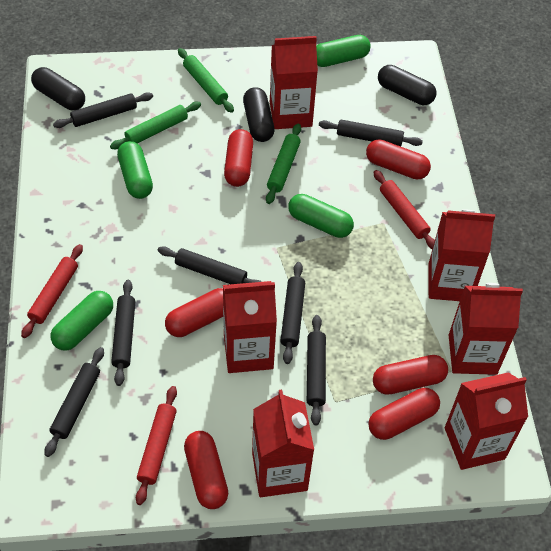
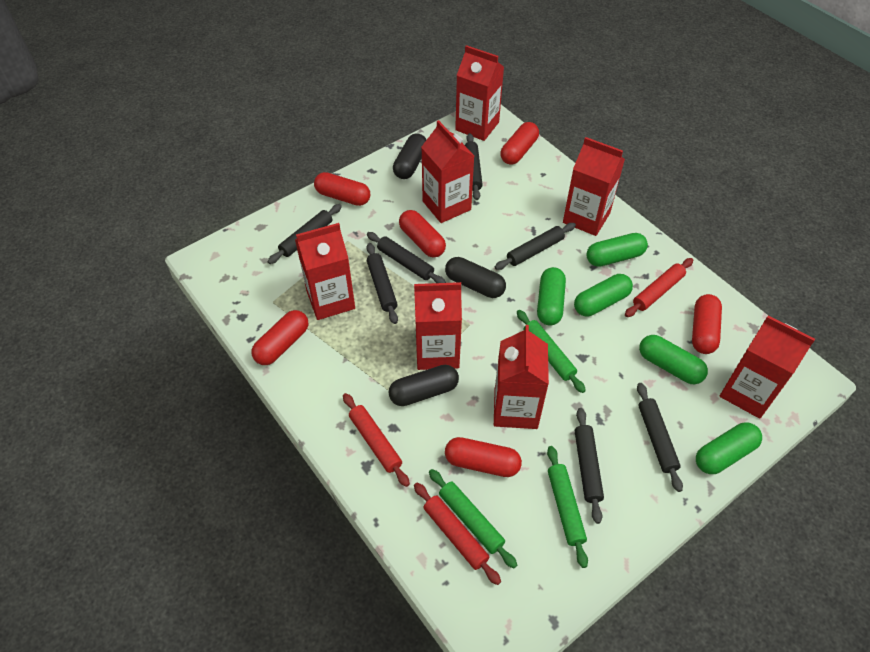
green capsule: [51,291,113,351] [117,141,153,199] [288,194,354,238] [316,35,371,67] = 4 -> [537,267,566,326] [574,274,633,317] [587,233,648,267] [639,335,708,384] [696,422,762,474] = 5
red carton: [223,281,277,373] [252,390,314,497] [270,36,318,129] [428,209,495,301] [445,372,528,470] [449,283,523,375] = 6 -> [295,223,355,320] [414,282,462,370] [421,120,474,223] [455,45,504,141] [494,325,549,429] [563,137,625,236] [720,315,815,419] = 7

